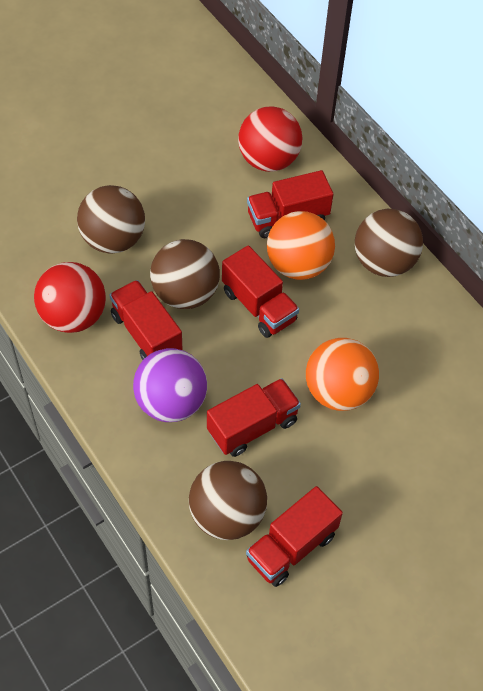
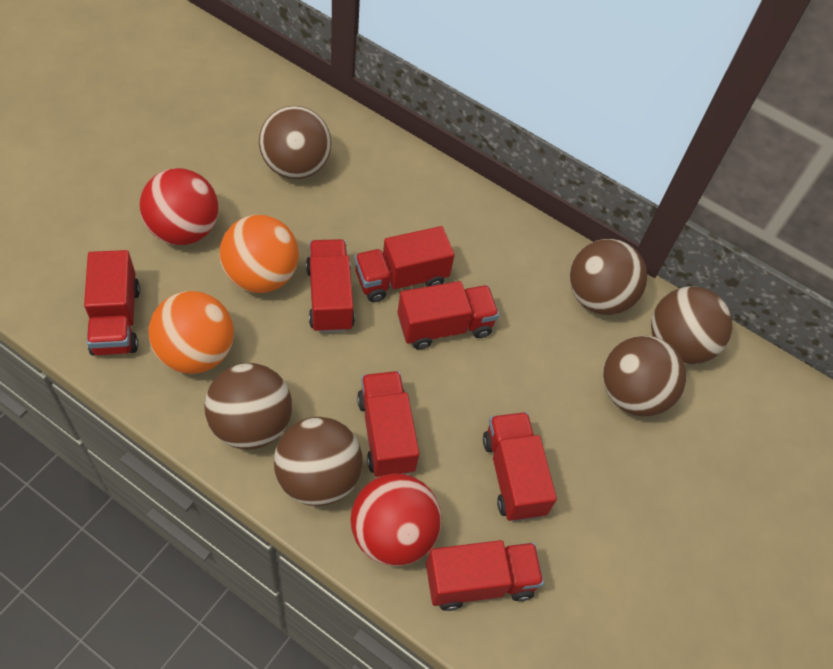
brown ball: [77,185,145,254] [150,239,220,309] [189,461,267,540] [355,209,423,277] = 4 -> [204,363,292,450] [259,106,331,179] [274,417,363,506] [570,239,647,315] [603,336,686,417] [651,287,732,364] = 6
purple ball: [133,348,207,422] = 1 -> none = 0
red truck: [110,280,182,360] [207,378,301,457] [222,245,299,338] [246,486,343,587] [247,170,333,238] = 5 -> [84,250,140,355] [306,239,355,333] [354,226,455,302] [357,371,419,477] [398,281,499,349] [426,540,544,611] [483,412,557,521] = 7

